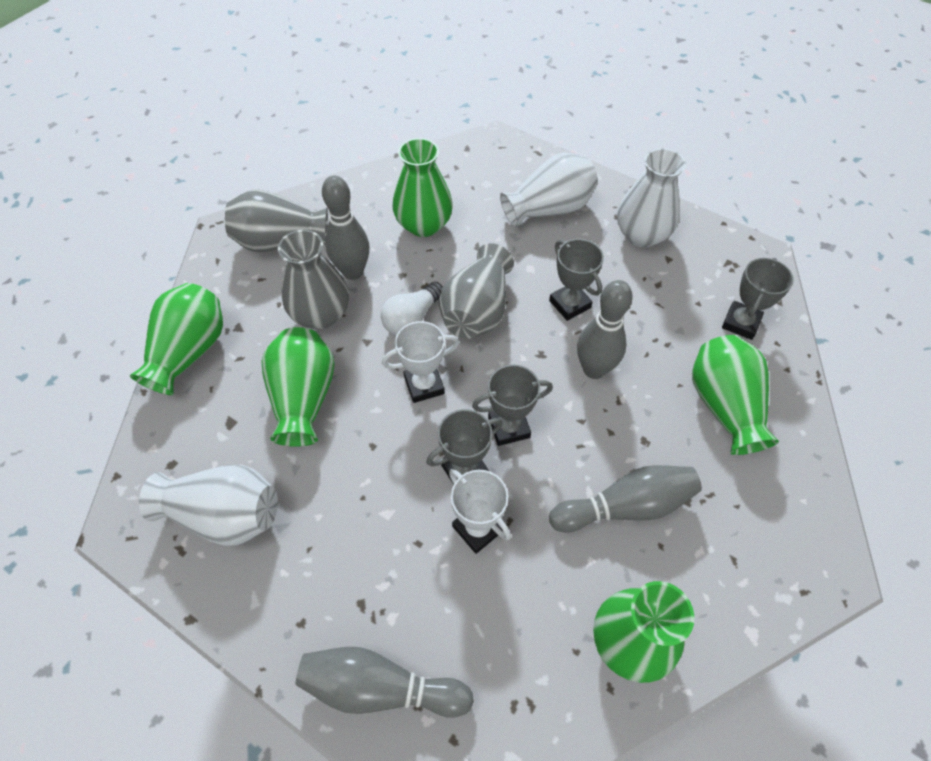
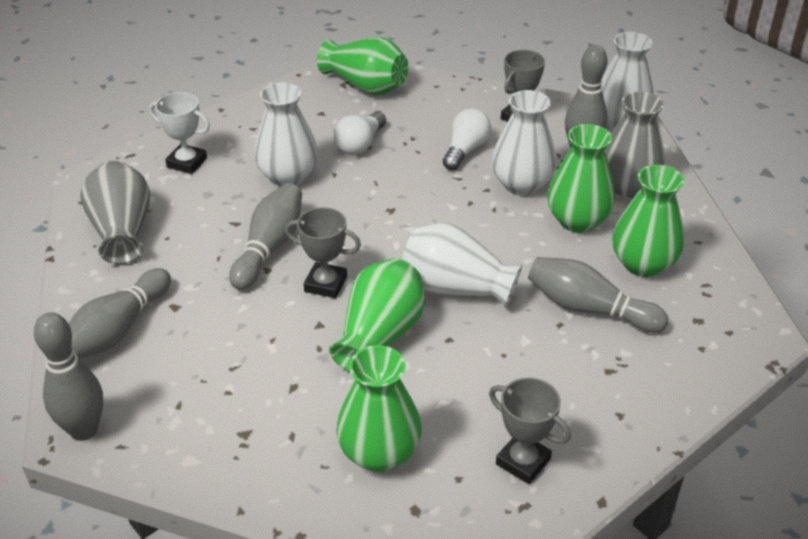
grey bowling pin: [295,647,474,718] [322,175,370,280] [549,465,702,533] [577,280,633,379] = 4 -> [34,312,103,441] [68,268,171,359] [229,183,302,290] [528,257,668,333] [565,45,608,148] = 5
grey trophy: [427,409,502,485] [472,364,553,446] [549,239,604,321] [722,258,794,340] = 4 -> [285,207,361,298] [489,377,571,484] [501,50,545,122] = 3
grey vase: [225,189,328,252] [278,230,349,329] [439,243,514,339] = 3 -> [81,161,150,264] [604,91,665,197] = 2
white light bulb: [381,282,443,336] = 1 -> [334,112,386,155] [443,108,491,170] = 2
white trophy: [382,321,459,403] [449,469,511,554] = 2 -> [149,92,210,174] = 1
white vase: [139,465,278,546] [500,153,598,228] [617,148,686,247] = 3 -> [254,82,318,186] [402,222,522,307] [492,90,556,196] [601,32,654,130] = 4

